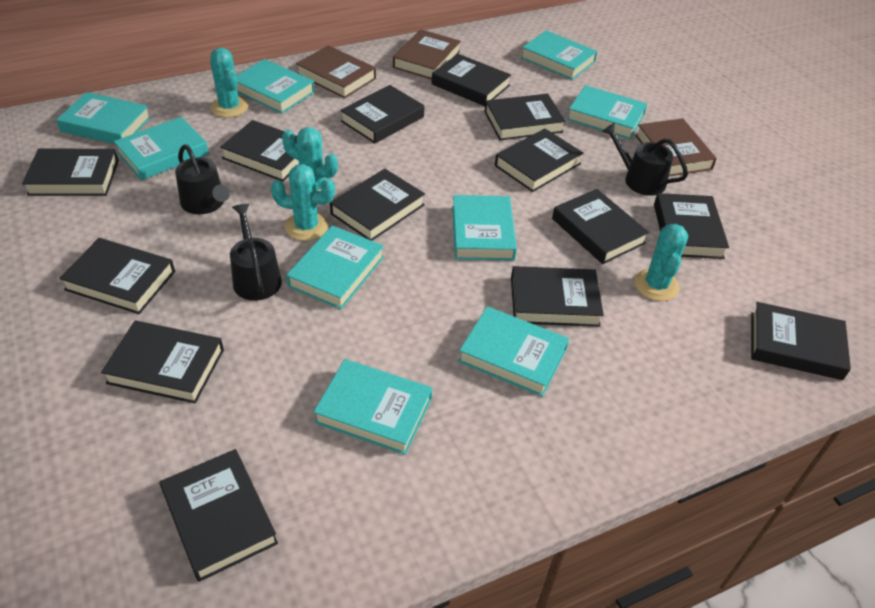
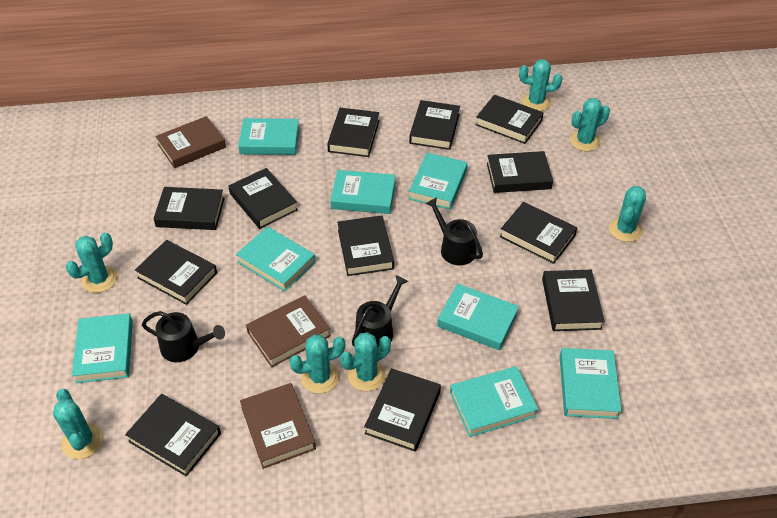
black book: [22,149,119,196] [59,238,175,314] [101,320,224,404] [159,449,278,582] [220,120,299,182] [330,169,425,241] [340,85,424,144] [431,54,511,106] [484,94,566,140] [495,129,583,192] [511,266,604,327] [552,189,649,264] [654,193,729,259] [751,302,851,380] = 14 -> [125,394,221,477] [135,240,217,305] [153,187,224,230] [228,168,298,229] [327,108,379,157] [337,215,394,276] [364,368,441,452] [409,100,460,150] [476,95,544,144] [487,151,553,193] [499,202,578,264] [542,270,605,331] = 12
turquoise book: [56,92,151,144] [114,117,209,180] [236,59,315,114] [286,225,384,309] [314,359,433,455] [452,195,517,261] [458,306,569,397] [521,30,598,80] [567,85,647,139] = 9 -> [72,313,133,383] [236,227,316,292] [238,118,299,155] [330,170,396,214] [409,153,468,210] [437,283,519,350] [450,366,539,437] [560,348,622,419] = 8
turquoise cactus: [210,48,248,118] [271,164,335,241] [282,127,338,191] [634,224,688,301] = 4 -> [53,389,103,459] [66,232,117,293] [289,335,345,394] [340,332,391,392] [519,59,562,111] [570,98,610,151] [609,186,646,242] = 7

